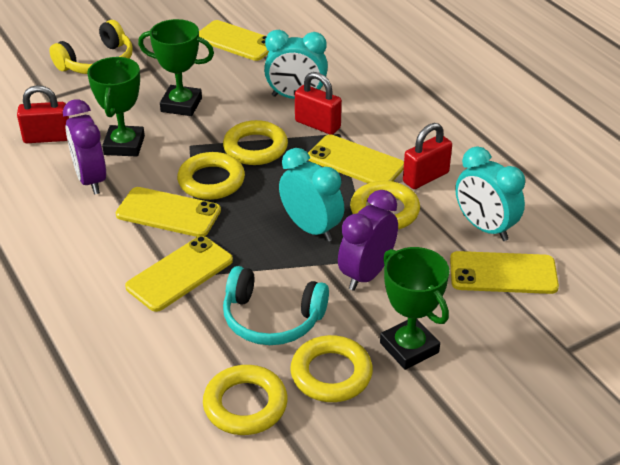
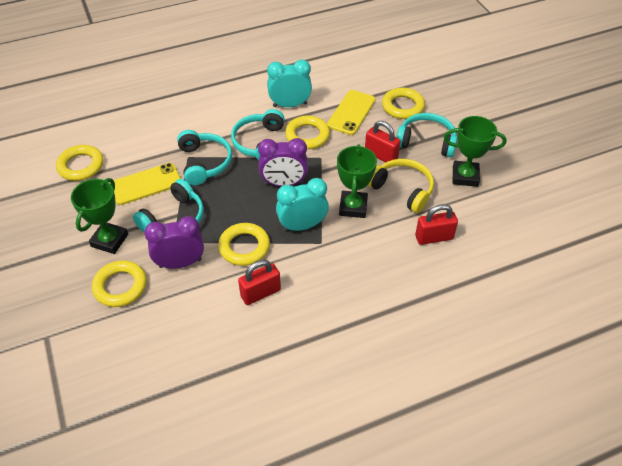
turquoise clock: [264,30,328,99] [279,148,344,242] [455,147,525,241] = 3 -> [267,59,312,107] [276,178,329,231] = 2
turquoise headphones: [223,266,329,345] = 1 -> [133,179,204,232] [177,130,232,185] [231,109,284,160] [396,113,457,157] = 4
yellow phone: [116,187,221,237] [125,236,233,312] [199,20,269,61] [308,135,404,183] [450,251,559,294] = 5 -> [110,163,181,205] [327,90,376,135] = 2

